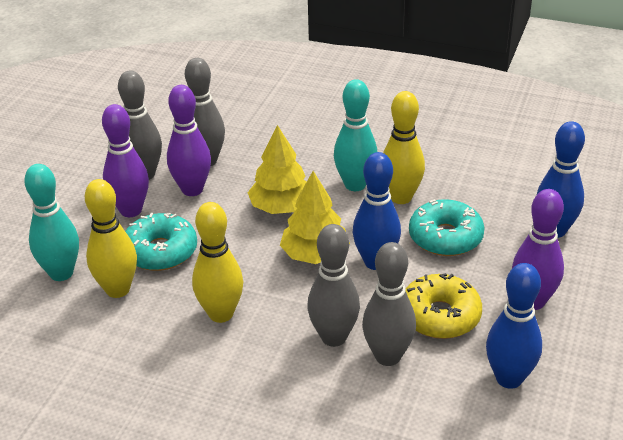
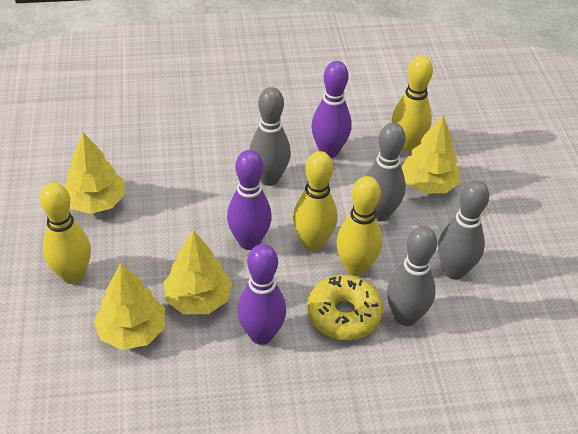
blue bowling pin: [353,152,401,270] [486,263,542,389] [537,121,585,238] = 3 -> none = 0
turquoise bowling pin: [24,164,79,281] [334,79,377,191] = 2 -> none = 0
turquoise donut: [125,213,197,271] [409,199,485,256] = 2 -> none = 0
yellow bowling pin: [85,179,137,298] [192,202,243,323] [383,91,425,204] = 3 -> [40,182,91,284] [293,151,337,251] [336,176,382,276] [391,56,433,153] = 4
yellow tree: [247,125,306,214] [280,171,350,264] = 2 -> [65,132,125,214] [94,263,165,350] [163,230,232,314] [402,116,460,193] = 4

